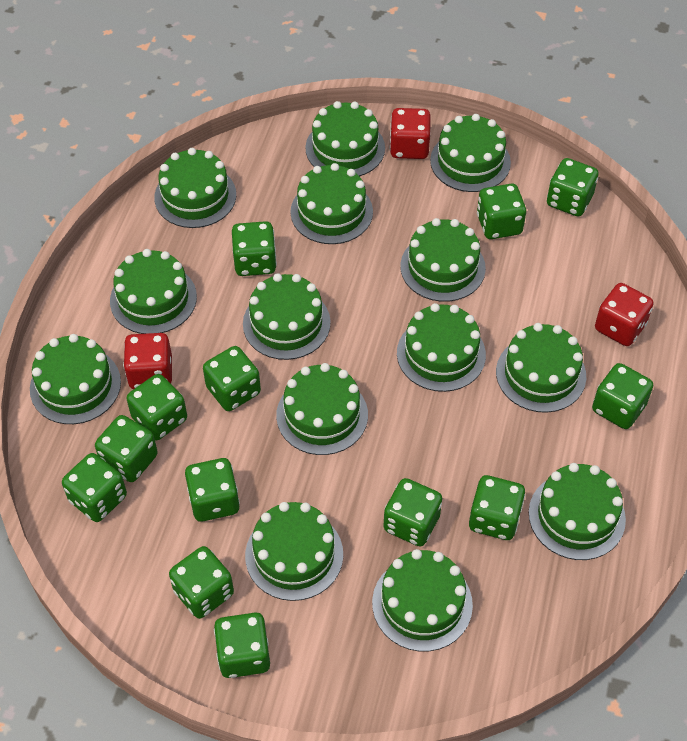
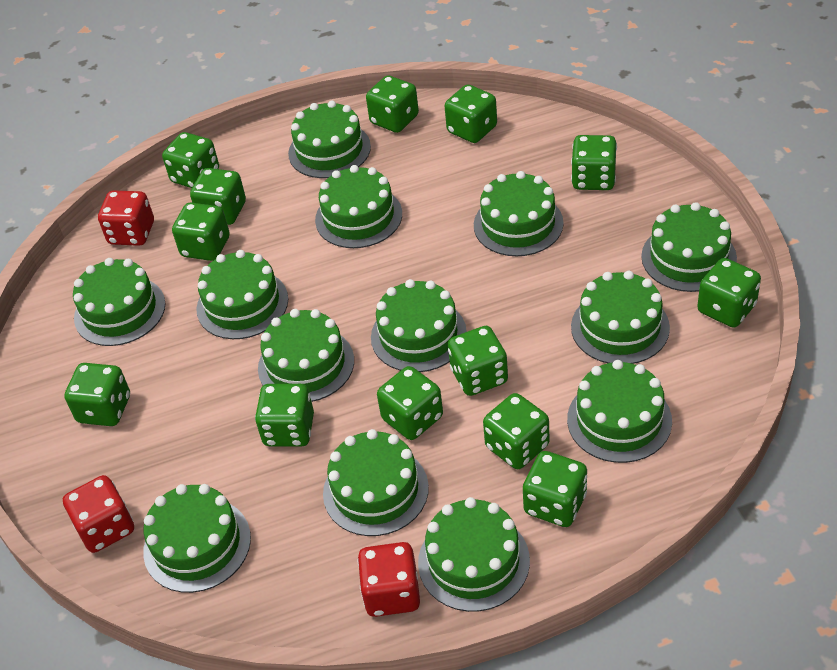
green cake: [30,334,121,424] [110,249,197,334] [154,148,236,228] [243,273,331,360] [245,502,343,601] [276,363,368,455] [290,163,373,244] [305,101,385,176] [372,549,473,652] [397,303,486,392] [400,218,486,302] [430,114,511,192] [496,323,586,413] [529,463,626,560] = 14 -> [73,258,165,346] [143,484,251,593] [196,250,288,339] [258,309,354,402] [288,100,371,178] [315,165,402,248] [323,429,429,536] [371,279,467,372] [418,497,530,612] [474,171,564,256] [567,360,672,463] [571,271,670,364] [641,202,737,292] = 13

